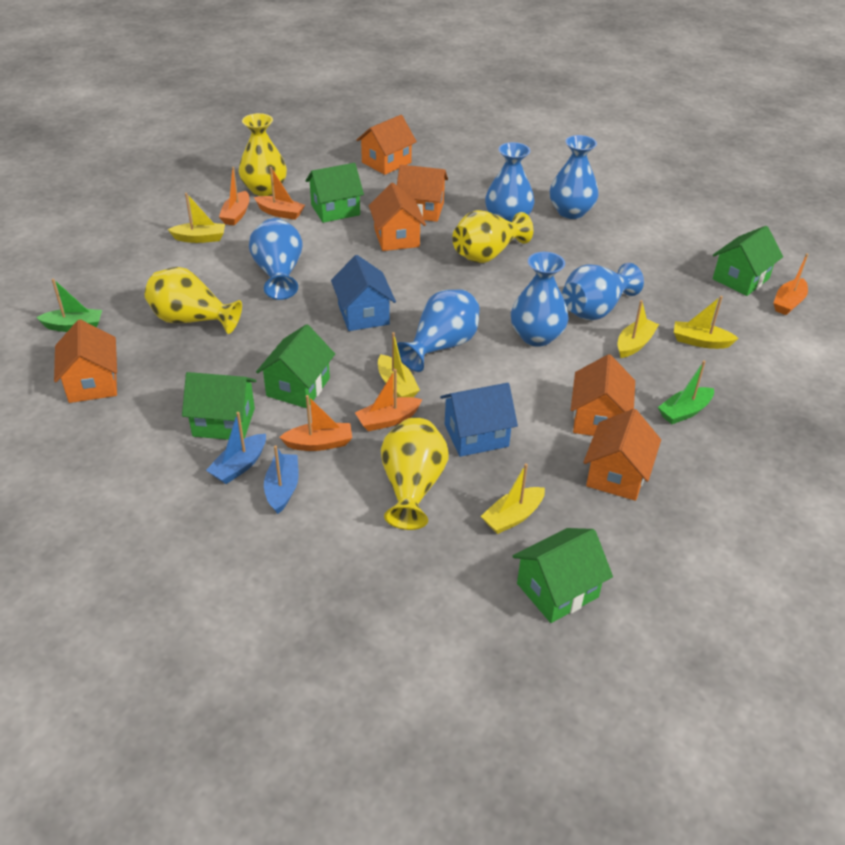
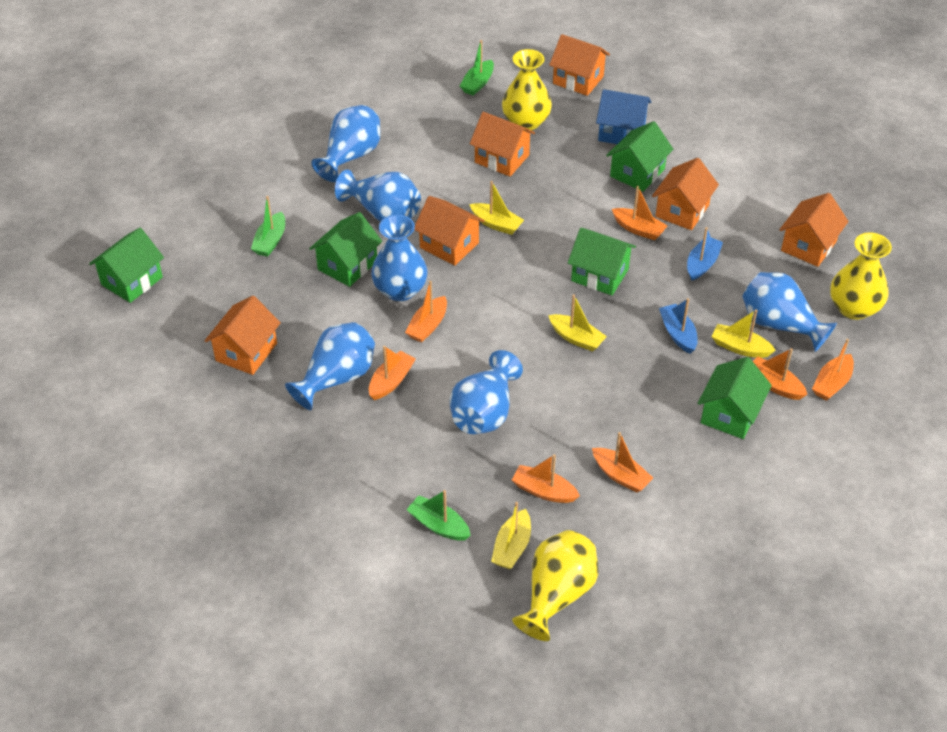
blue house: [331,255,396,331] [440,383,518,457] = 2 -> [596,89,651,144] = 1
green boat: [36,279,102,332] [658,361,714,424] = 2 -> [251,196,285,257] [406,490,471,541] [460,40,494,95] = 3
orange boat: [219,167,249,226] [254,167,305,220] [279,395,352,451] [355,369,423,431] [773,253,808,315] = 5 -> [369,346,416,400] [405,281,447,343] [512,454,580,503] [592,432,653,493] [612,186,668,240] [753,348,807,400] [812,339,854,401] = 7
yellow boat: [168,193,225,243] [378,332,420,397] [481,463,545,534] [617,300,659,358] [674,296,738,349] = 5 -> [469,181,524,235] [491,502,531,569] [548,294,607,352] [711,309,776,358] = 4
yellow vase: [145,267,242,334] [239,113,287,196] [381,418,449,530] [452,210,533,263] = 4 -> [502,49,552,131] [512,530,598,641] [830,232,892,320] = 3

